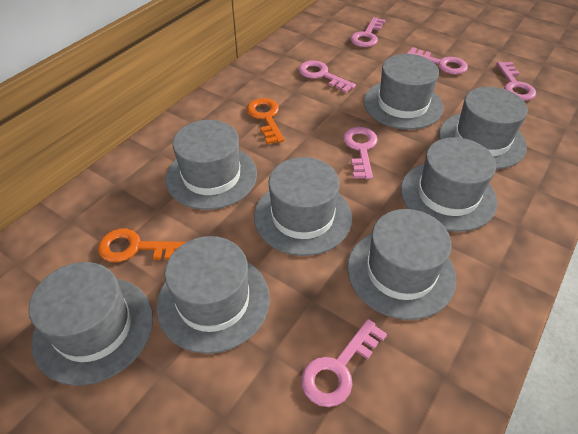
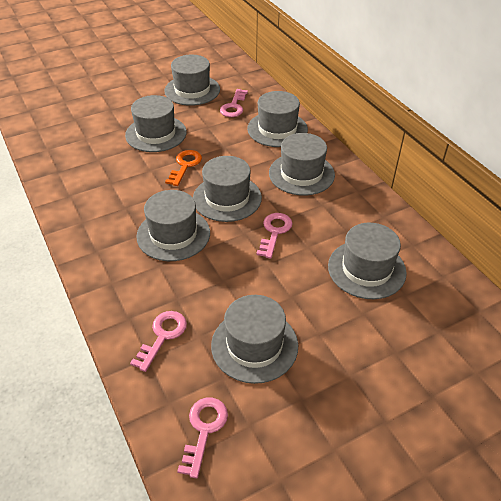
orange key: [98,228,186,262] [247,98,284,144] = 2 -> [165,150,202,186] = 1
pink key: [299,60,356,93] [301,319,387,407] [343,127,378,179] [350,17,386,47] [406,47,468,75] [497,62,536,101] = 6 -> [130,311,187,372] [177,398,228,478] [220,89,248,117] [256,213,293,259] = 4

